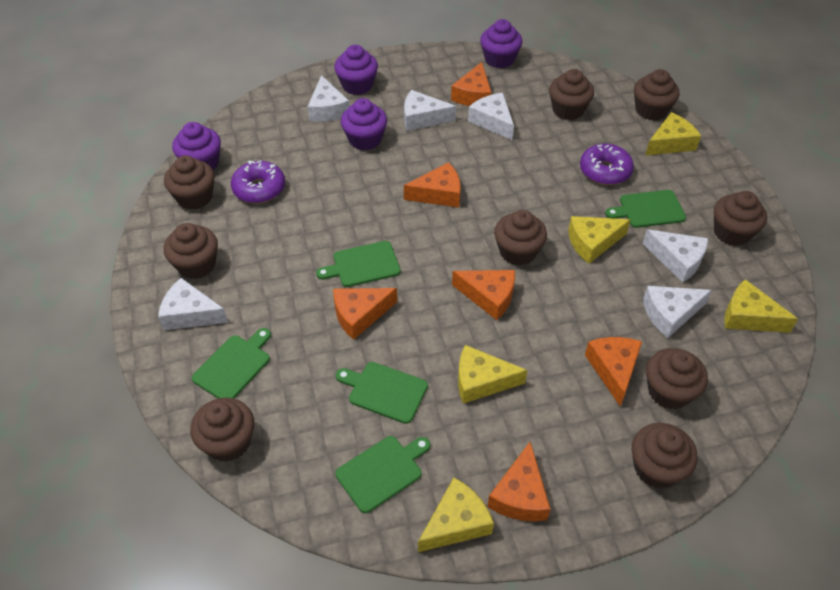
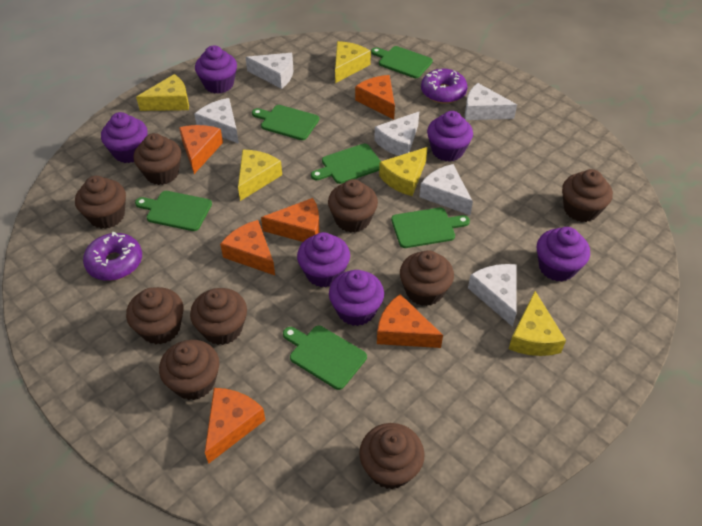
green cutting board: [192,328,271,398] [316,241,401,287] [335,436,430,513] [336,362,428,424] [605,190,686,228] = 5 -> [135,191,212,231] [252,105,319,140] [283,326,367,390] [311,144,381,184] [371,46,433,78] [391,208,470,248] = 6
purple cupcake: [172,122,221,170] [334,45,378,95] [341,98,387,151] [480,19,522,69] = 4 -> [101,112,148,163] [195,45,237,94] [297,232,350,288] [329,270,384,326] [427,111,473,162] [537,227,590,282] = 6

